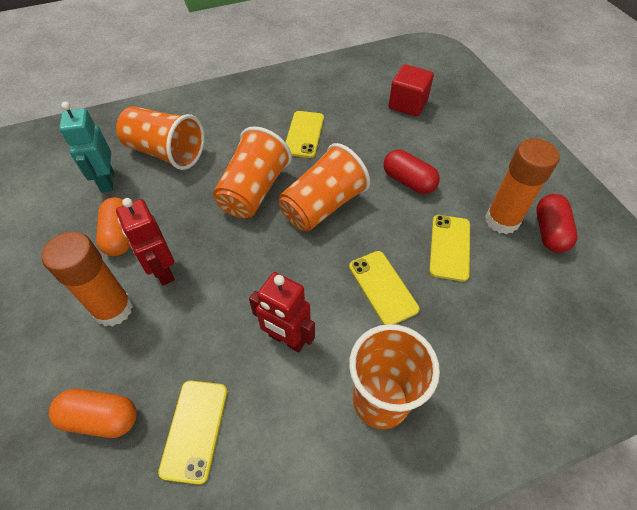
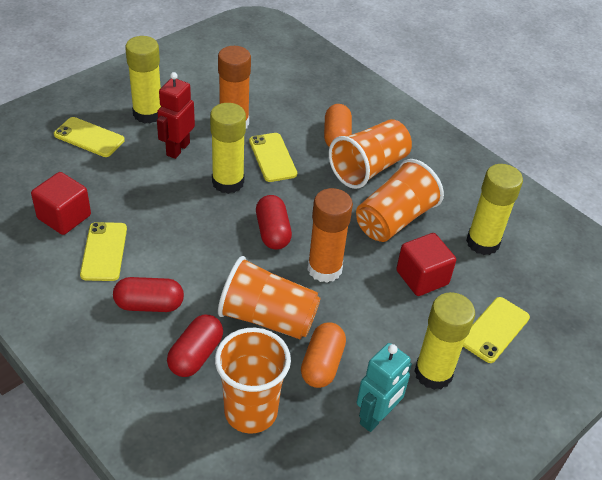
red capsule: [383,150,440,194] [536,194,578,253] = 2 -> [113,277,184,312] [167,315,223,377] [256,195,292,250] = 3
red cube: [388,64,434,116] = 1 -> [31,172,91,235] [396,233,456,296] = 2
red robot: [116,198,175,285] [249,272,315,352] = 2 -> [157,72,195,159] = 1
yellow glue stick: none = 0 -> [125,36,161,123] [210,103,246,194] [414,292,475,390] [466,164,523,255] = 4

